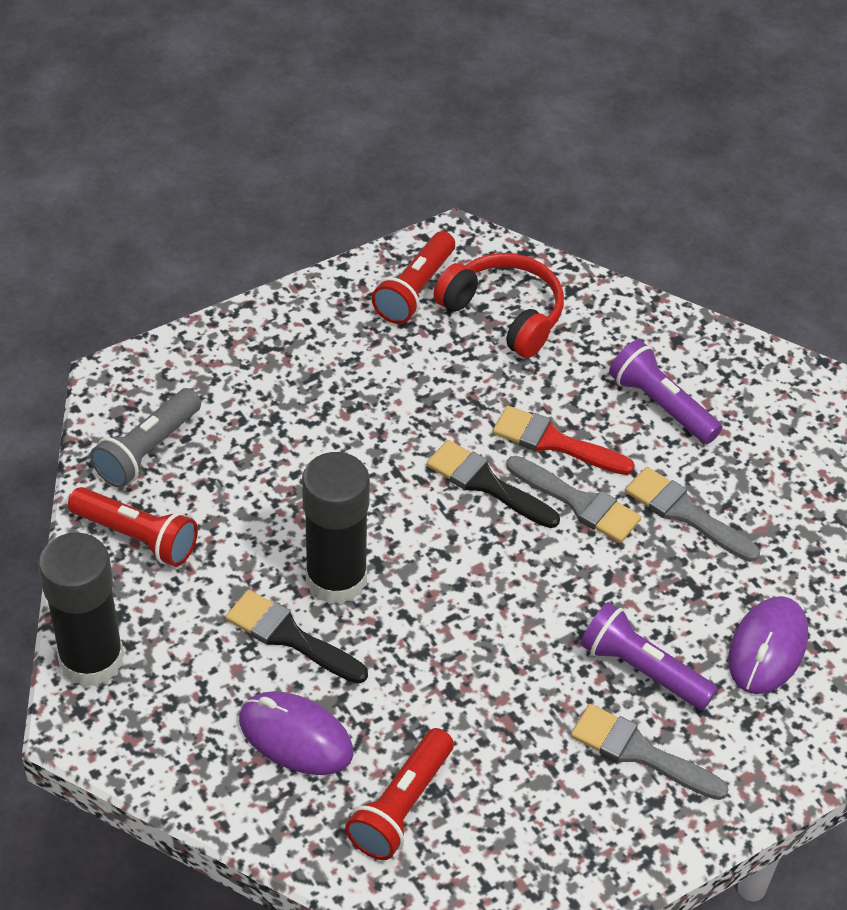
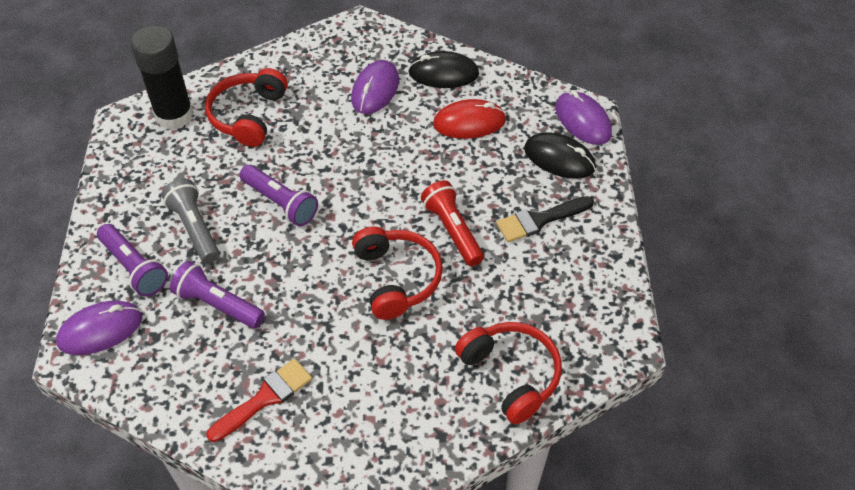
black brush: [225,590,368,684] [426,440,560,528] = 2 -> [496,196,594,242] = 1
black glue stick: [38,532,124,687] [302,452,370,605] = 2 -> [130,26,194,130] = 1
black mouse: none = 0 -> [408,51,479,88] [524,132,596,179] = 2
grey brush: [506,456,641,543] [571,704,729,800] [625,467,760,562] = 3 -> none = 0
purple flashlight: [580,602,718,710] [609,339,722,444] = 2 -> [97,224,168,296] [170,261,265,329] [240,165,318,226] = 3
purple mouse: [239,691,353,775] [728,596,808,694] = 2 -> [56,301,142,355] [351,60,399,114] [556,90,612,145] = 3
red flashlight: [68,487,198,567] [345,728,454,860] [371,231,455,324] = 3 -> [421,180,484,266] = 1
red headphones: [434,253,564,358] = 1 -> [205,68,288,147] [352,226,443,320] [455,322,562,424] = 3
red mouse: none = 0 -> [433,99,506,139] = 1

